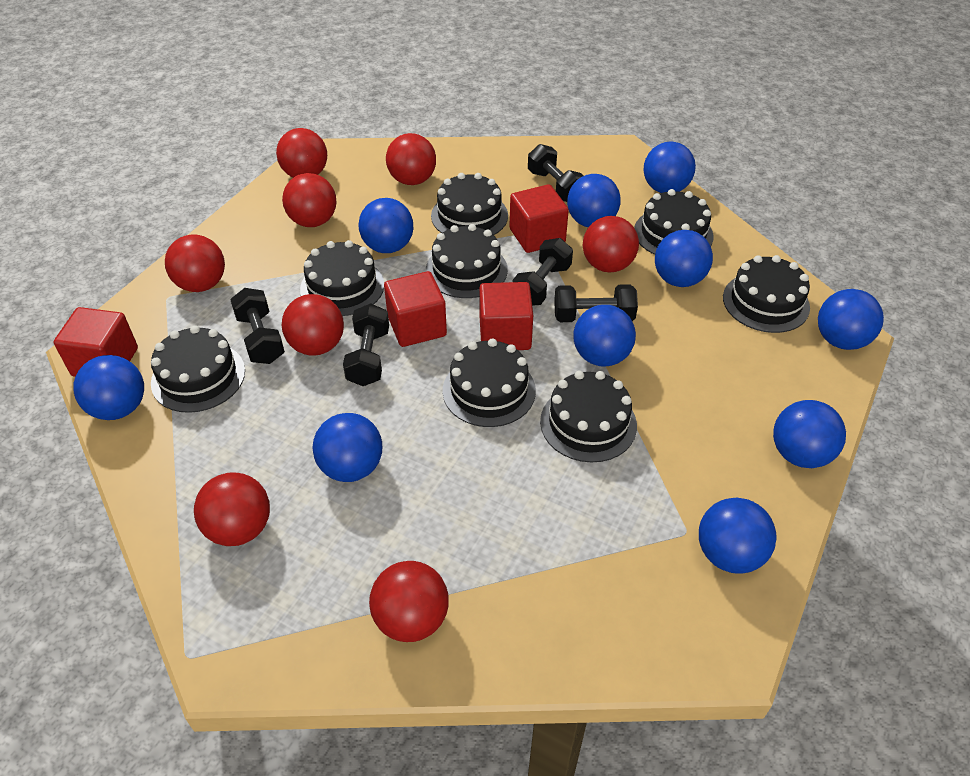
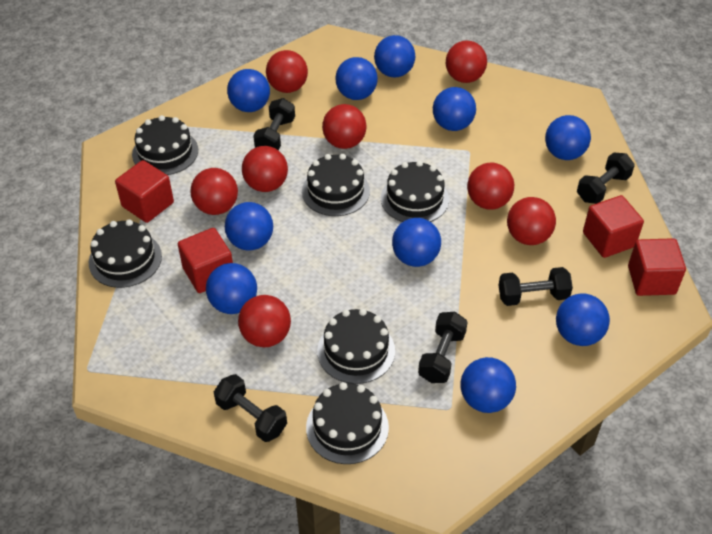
black cake: [151,325,245,413] [300,240,384,316] [426,224,508,298] [431,173,508,235] [443,339,536,427] [540,371,637,462] [634,189,714,255] [723,255,810,333] = 8 -> [89,219,162,288] [132,115,198,175] [302,154,370,216] [306,382,389,464] [317,308,395,384] [381,161,449,222] = 6

